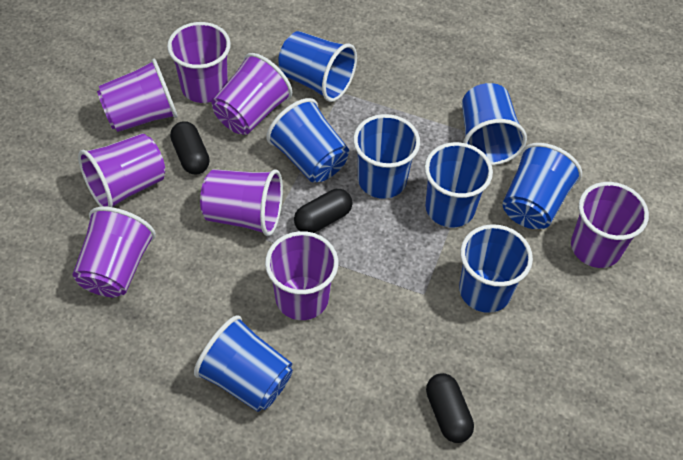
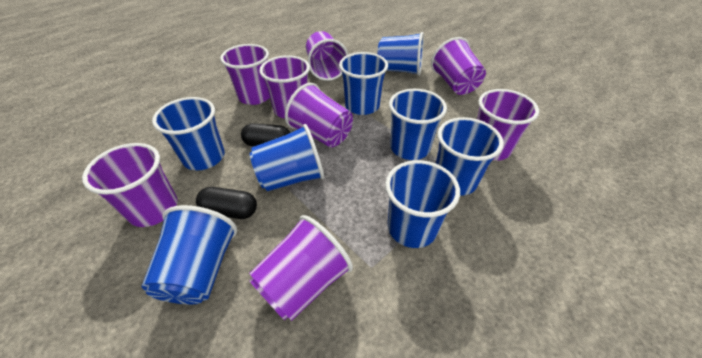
black capsule: [170,121,210,174] [294,189,353,233] [426,373,474,443] = 3 -> [196,187,257,219] [241,123,290,146] = 2

